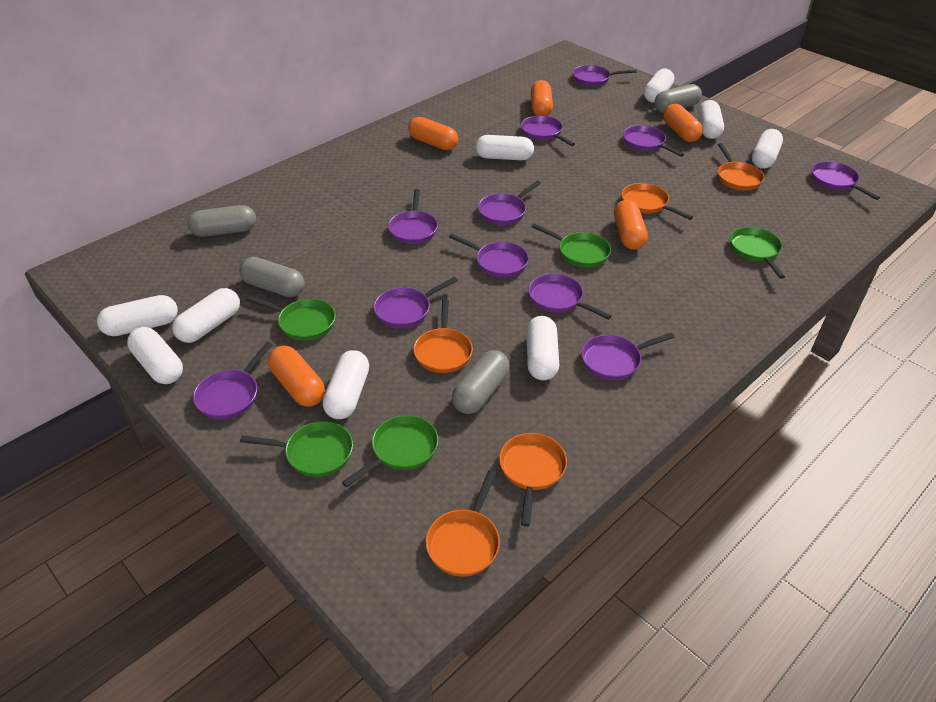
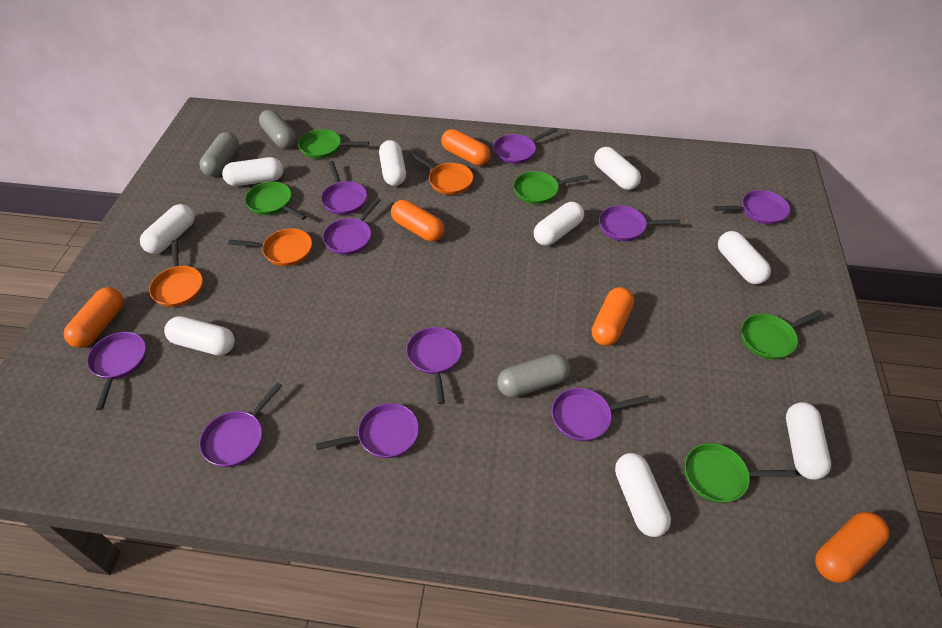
grey capsule: [188,205,256,237] [239,257,305,297] [452,350,510,414] [654,84,702,113] = 4 -> [200,132,239,177] [259,110,296,149] [497,354,570,398] = 3
orange pan: [413,299,473,373] [426,470,500,577] [499,433,567,527] [621,183,693,220] [718,143,764,190] = 5 -> [149,240,203,307] [228,228,312,266] [410,153,473,195] = 3
purple pan: [193,342,273,419] [374,277,458,328] [388,189,438,244] [449,234,529,278] [478,181,541,225] [521,115,575,146] [528,273,612,320] [572,65,637,86] [581,333,674,380] [623,125,684,157] [811,161,880,200] = 11 -> [87,332,146,410] [199,382,282,467] [316,403,419,458] [321,161,367,215] [323,198,381,255] [406,327,462,404] [493,128,558,164] [552,388,650,441] [599,206,680,241] [713,190,790,225] = 10

